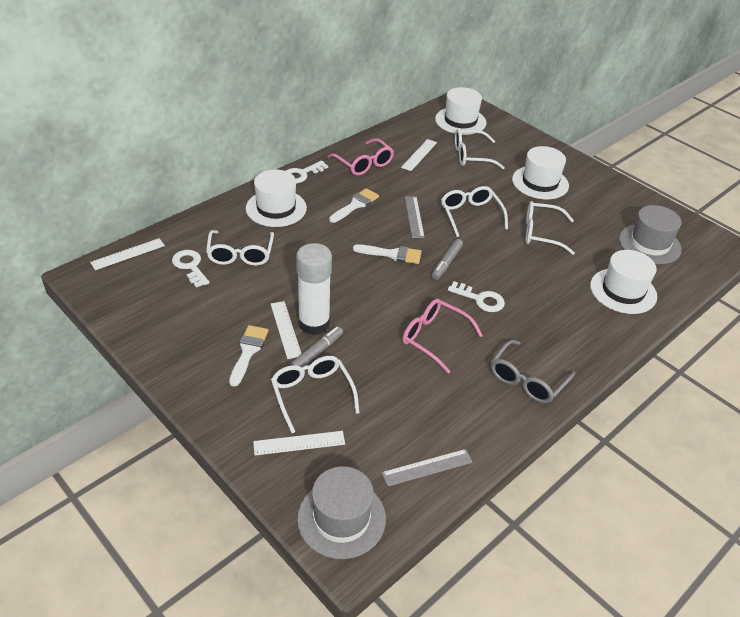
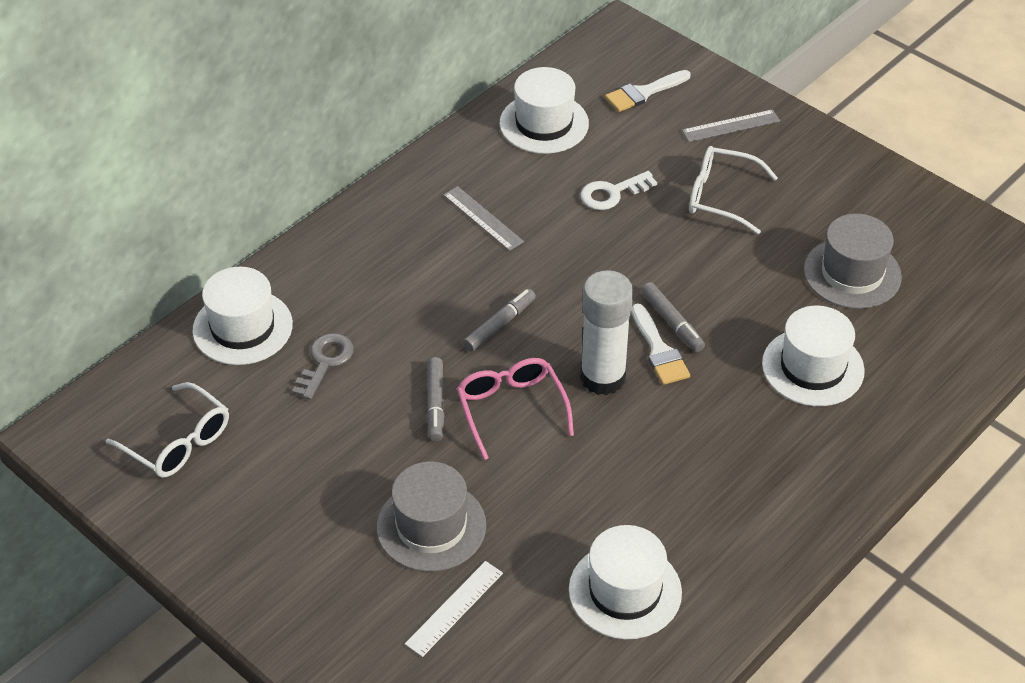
grey glasses: [491,340,575,403] = 1 -> none = 0
grey key: none = 0 -> [292,333,354,400] = 1
grey marker: [289,326,343,367] [431,239,463,280] = 2 -> [427,357,444,441] [463,289,536,352] [641,282,705,352] = 3
pink glasses: [327,138,394,175] [402,299,483,374] = 2 -> [457,358,574,460] = 1
white brush: [229,325,268,387] [329,188,379,223] [353,244,422,264] = 3 -> [605,70,691,112] [632,304,690,385] = 2
white glasses: [206,230,274,266] [271,356,359,433] [441,186,508,237] [455,129,505,169] [525,201,575,255] = 5 -> [106,382,229,478] [689,146,778,234] = 2
white key: [172,250,209,288] [286,161,328,183] [448,281,505,312] = 3 -> [580,171,657,210] = 1
white ruler: [90,238,165,270] [253,431,345,455] [271,301,301,359] [401,139,437,171] = 4 -> [405,561,503,657] = 1

